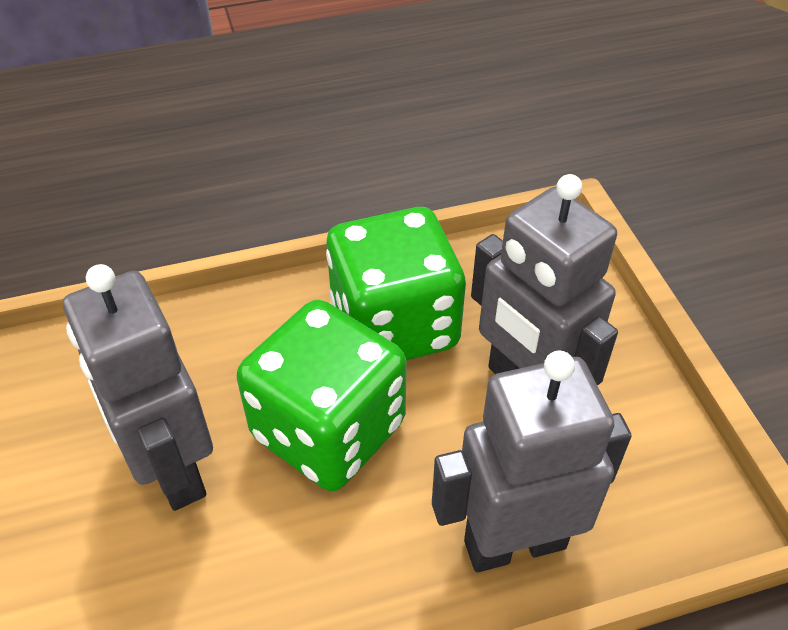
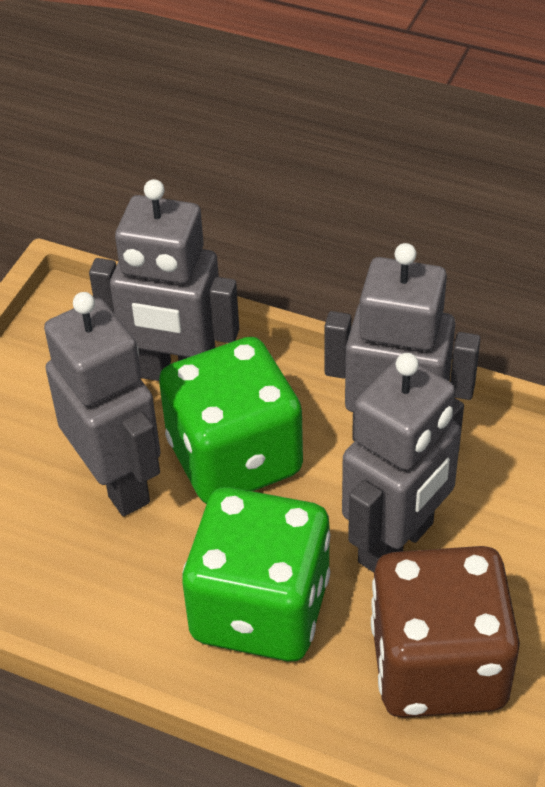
brown dice: none = 0 -> [371,546,520,718] = 1
grey robot: [63,264,213,511] [432,350,632,572] [471,174,618,386] = 3 -> [44,292,161,516] [89,179,239,381] [324,243,481,441] [342,353,464,572] = 4

